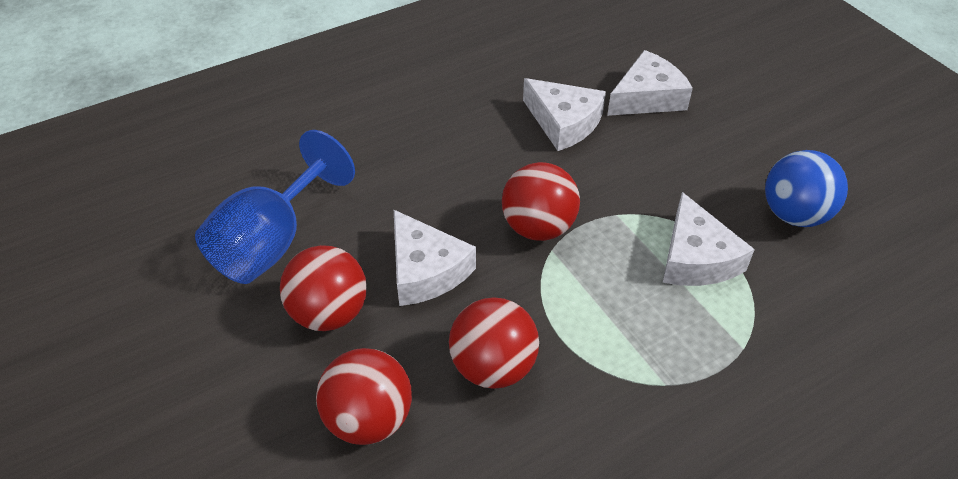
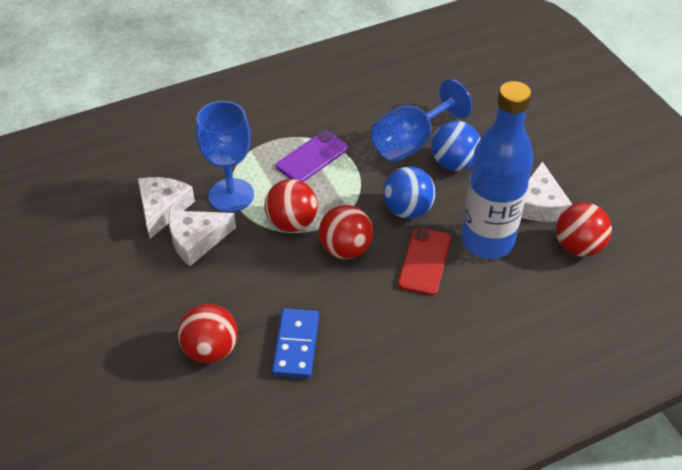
blue ball: [765,150,848,227] = 1 -> [383,167,436,219] [431,121,481,171] = 2
blue bottle: none = 0 -> [461,81,533,259] = 1
blue domino: none = 0 -> [272,308,319,378] = 1
blue goblet: [195,130,355,284] = 1 -> [196,101,254,212] [371,79,472,162] = 2
purple phone: none = 0 -> [276,131,348,182] = 1
red phone: none = 0 -> [398,228,451,296] = 1
white cheese: [394,210,476,306] [523,78,606,151] [607,50,693,116] [663,192,755,286] = 4 -> [138,177,195,239] [168,210,236,266] [521,161,572,222] = 3

